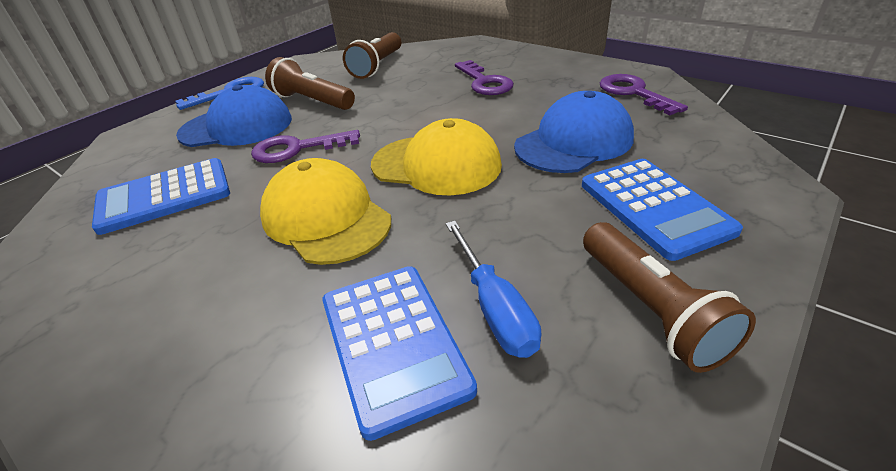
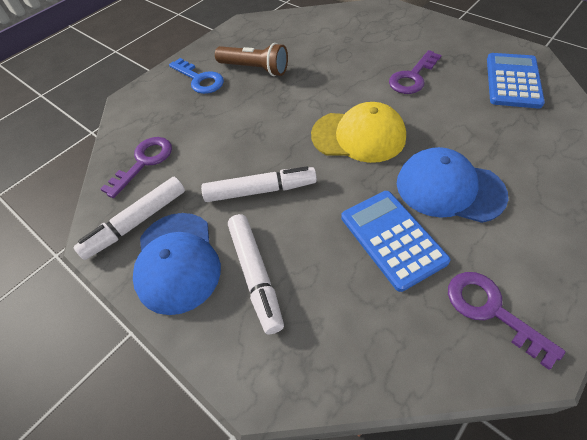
blue calculator: [92,158,230,235] [322,266,477,441] [582,159,743,261] = 3 -> [341,191,450,292] [487,53,545,109] = 2
blue screwdriver: [446,221,541,358] = 1 -> none = 0
brown flashlight: [265,57,355,110] [343,32,401,79] [583,222,756,373] = 3 -> [215,43,288,76] = 1
white marker: none = 0 -> [73,177,185,260] [201,166,317,202] [228,214,284,335] = 3
yellow cap: [260,158,391,265] [371,118,502,195] = 2 -> [311,102,406,163] = 1

